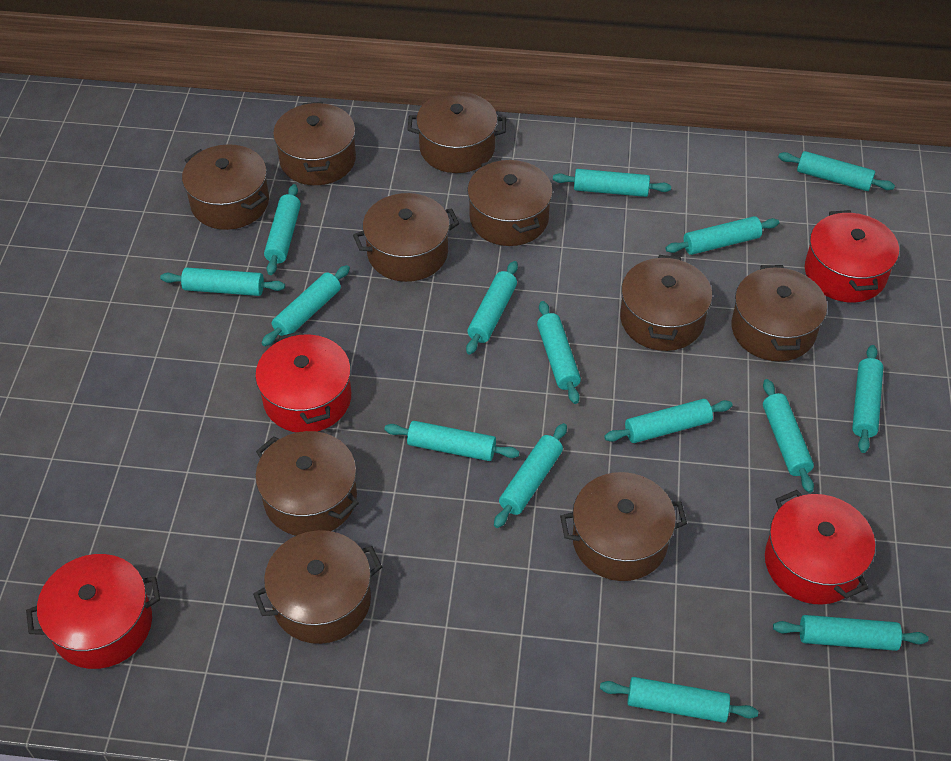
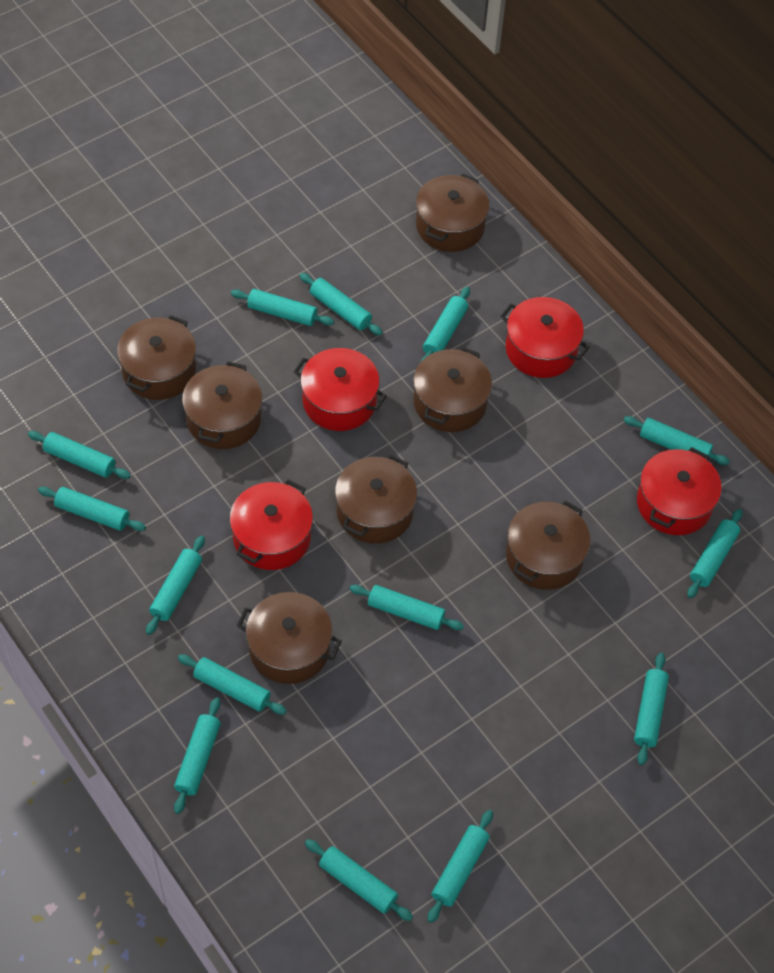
brown pot: [182,144,269,230] [253,530,382,644] [255,431,359,536] [273,102,356,185] [353,193,459,282] [407,92,506,173] [467,159,553,246] [560,472,687,581] [620,255,712,351] [731,265,827,361] = 10 -> [117,315,196,400] [182,361,262,449] [237,592,342,684] [335,455,417,544] [413,347,492,432] [416,174,490,252] [506,500,590,590] = 7
turquoise rolling pin: [160,267,285,296] [262,265,350,346] [264,184,301,275] [384,421,519,461] [466,261,518,355] [494,423,567,528] [537,301,581,404] [553,169,671,197] [600,677,758,723] [604,399,733,443] [666,216,779,255] [763,379,814,493] [773,615,929,651] [778,151,895,191] [852,345,883,453] = 15 -> [28,431,131,479] [38,487,146,531] [146,536,205,635] [174,697,221,814] [178,654,287,715] [231,289,334,326] [300,273,383,335] [305,839,413,921] [350,585,464,630] [421,287,470,361] [428,810,493,923] [623,416,730,465] [634,653,669,765] [687,509,743,598] = 14

